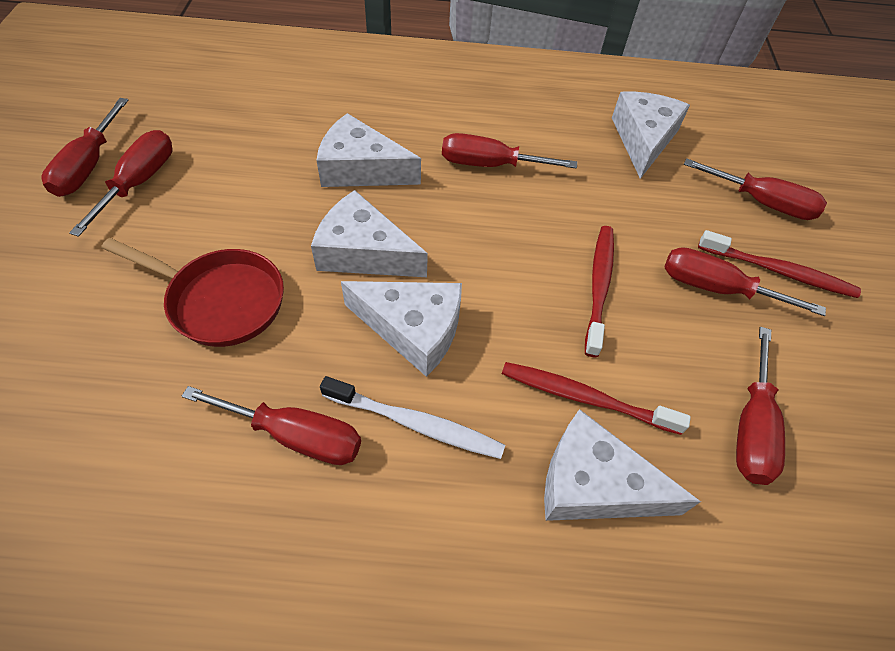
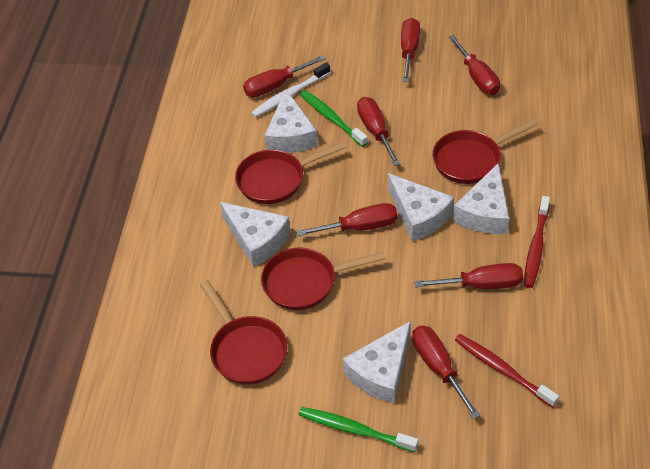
green toothbrush: none = 0 -> [299,407,418,452] [300,90,368,147] = 2
red pan: [102,238,284,347] = 1 -> [200,280,287,385] [235,142,346,204] [261,248,386,310] [432,119,538,184] = 4
red toothbrush: [502,362,691,435] [585,226,614,357] [698,230,861,298] = 3 -> [455,334,559,408] [524,196,550,288] = 2

